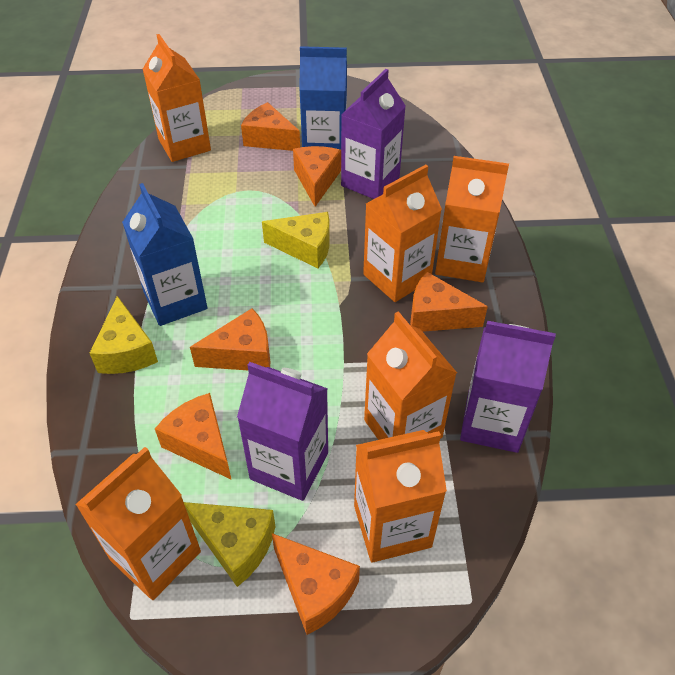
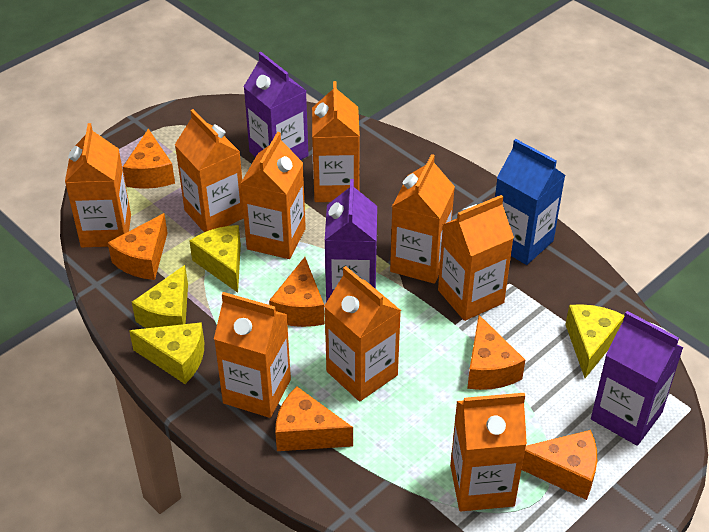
blue carton: [122,183,207,326] [299,46,347,150] = 2 -> [495,139,566,265] = 1
orange carton: [75,447,201,600] [143,34,211,162] [354,430,447,563] [363,165,442,302] [364,311,457,440] [435,156,509,282] = 6 -> [65,123,131,247] [175,109,244,232] [214,292,291,418] [240,132,306,259] [312,81,360,202] [324,266,401,401] [390,154,455,284] [438,195,514,321] [450,393,527,511] = 9
yellow cheese: [89,296,158,374] [184,502,276,587] [262,212,330,268] = 3 -> [129,322,204,384] [132,265,188,328] [189,225,241,293] [565,304,625,378] = 4

